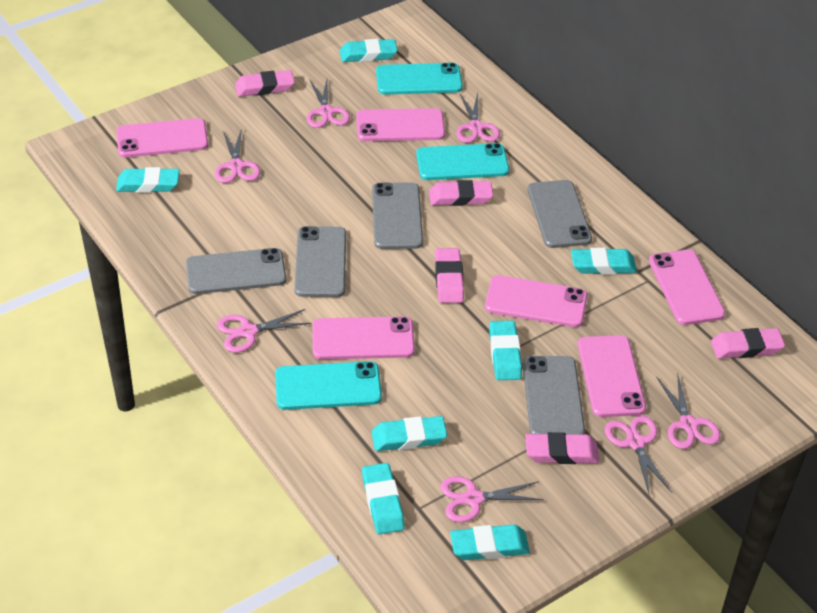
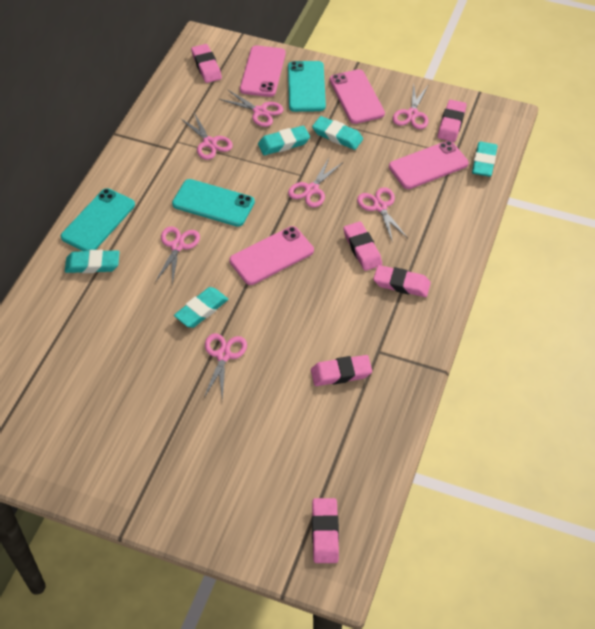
grey phone: [186,248,286,294] [294,226,346,297] [372,182,423,249] [523,356,585,435] [528,180,592,248] = 5 -> none = 0
pink eraser: [235,70,295,97] [429,180,493,206] [435,248,464,303] [525,432,599,464] [711,328,785,359] = 5 -> [191,44,222,83] [311,355,372,386] [312,498,339,563] [343,221,382,271] [373,265,431,297] [438,100,467,142] = 6
pink phone: [116,118,208,158] [312,316,415,359] [356,108,445,141] [485,275,587,327] [578,335,646,417] [649,250,725,325] = 6 -> [229,226,314,285] [240,45,286,97] [330,69,385,124] [389,141,469,189] = 4
turquoise eraser: [116,167,180,192] [340,39,398,62] [362,463,405,535] [371,416,447,451] [450,525,530,560] [489,321,522,380] [571,248,637,274] = 7 -> [65,250,119,273] [174,287,228,328] [258,126,310,155] [312,116,363,150] [472,141,498,177] = 5

